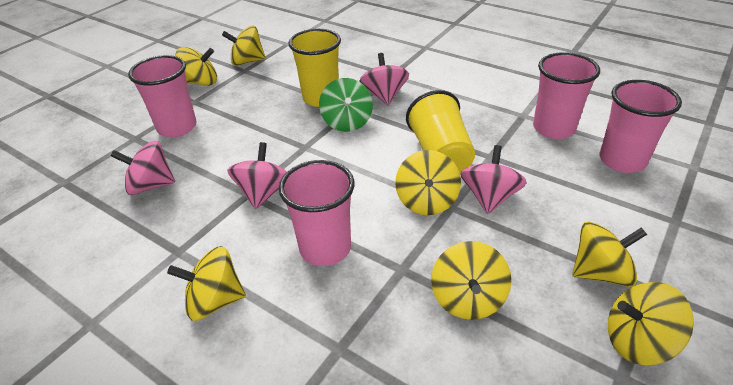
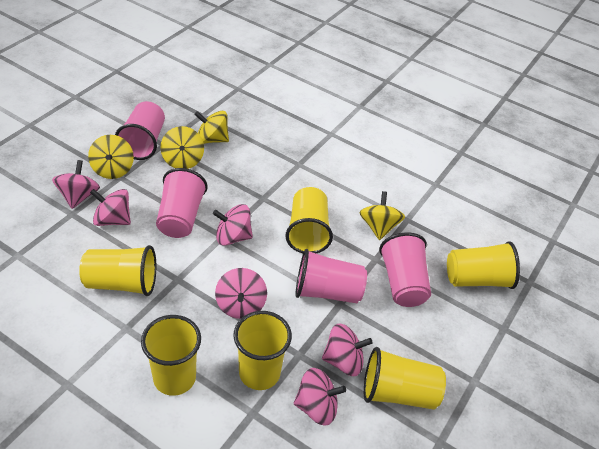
green spinning top: [319,78,373,132] = 1 -> none = 0
pink spinning top: [111,140,175,195] [227,142,287,209] [359,53,409,105] [460,145,527,214] = 4 -> [52,160,100,209] [90,189,131,226] [213,204,253,246] [215,268,267,319] [294,368,346,426] [322,324,373,376] = 6
yellow cup: [288,29,341,107] [406,90,475,173] = 2 -> [79,245,156,296] [141,315,201,396] [233,311,292,390] [285,187,333,253] [364,347,446,410] [447,241,520,289] = 6
yellow spinning top: [167,246,246,321] [176,47,217,86] [222,26,266,66] [395,150,461,215] [431,241,511,320] [572,222,647,287] [608,282,694,365] = 7 -> [88,135,134,179] [161,126,204,169] [194,111,229,144] [359,191,405,240] = 4

